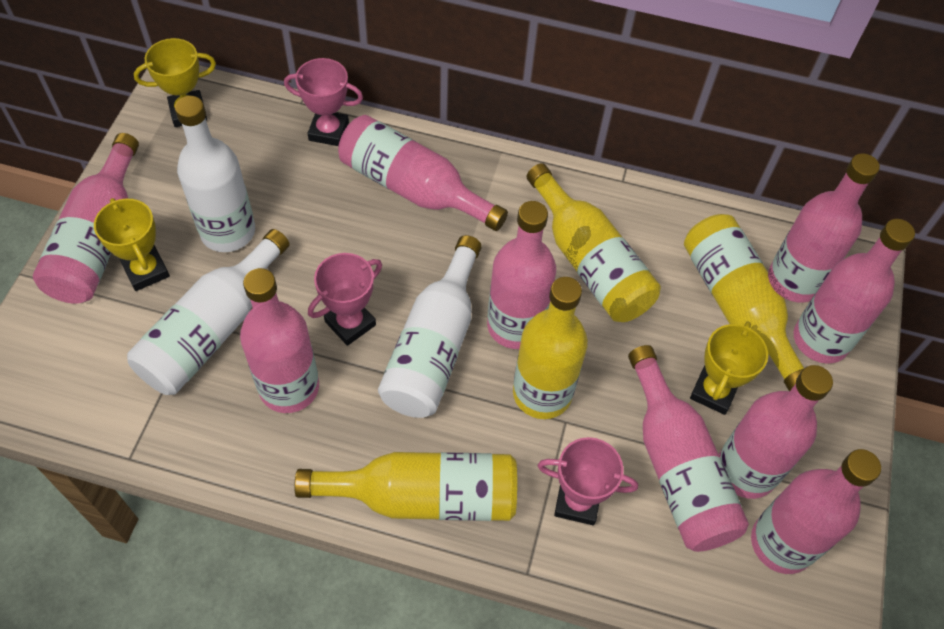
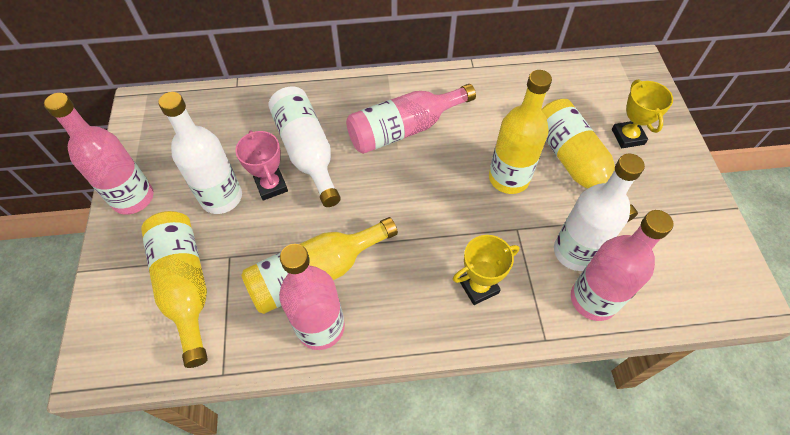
pink bottle: [33,133,139,304] [240,268,319,413] [338,115,508,231] [487,201,556,349] [628,345,749,552] [719,365,833,499] [751,449,881,574] [768,153,880,303] [794,219,915,364] = 9 -> [44,93,153,215] [279,244,345,350] [346,84,476,154] [571,210,673,321] = 4
pink trophy: [284,58,363,146] [308,253,382,346] [538,437,638,525] = 3 -> [235,130,288,201] = 1
yellow trophy: [94,198,170,291] [134,38,216,127] [690,322,768,415] = 3 -> [453,235,519,305] [612,80,673,148] = 2

